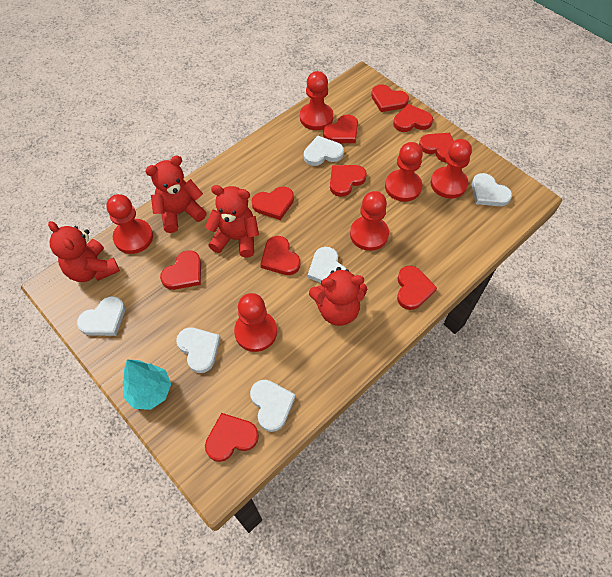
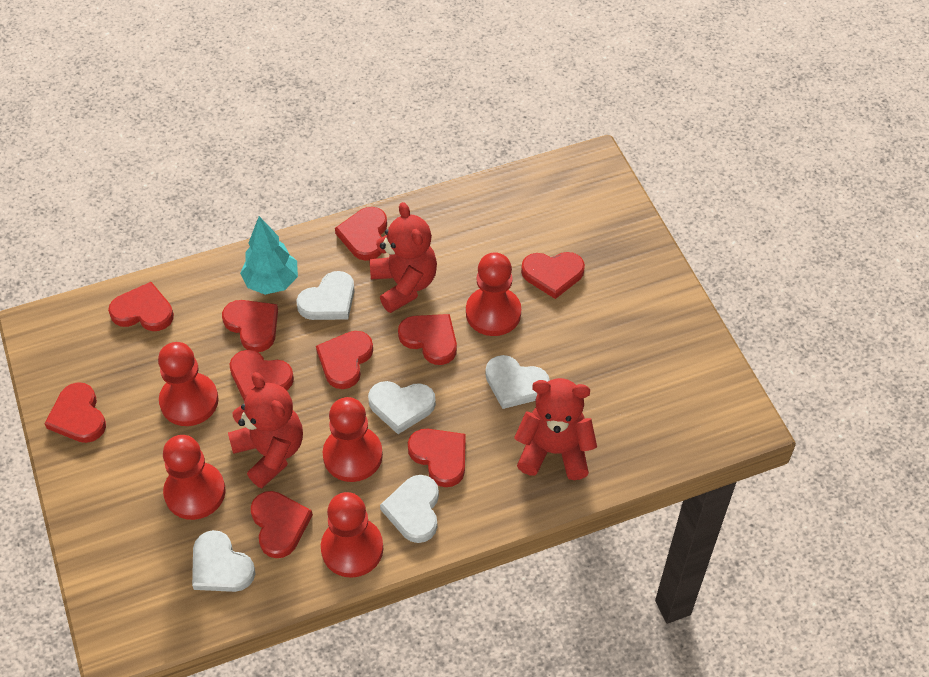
red pawn: [106,194,153,254] [234,293,277,352] [300,71,334,130] [350,191,389,251] [385,142,423,202] [430,139,472,198] = 6 -> [158,342,219,426] [163,435,226,520] [321,492,383,578] [323,397,383,482] [466,252,521,336] = 5
red teddy bear: [48,221,120,282] [145,156,207,233] [205,185,259,258] [309,267,367,326] = 4 -> [228,372,303,488] [369,202,437,313] [514,378,597,480] = 3
white heart: [77,296,125,336] [176,327,221,373] [250,380,296,432] [304,136,344,166] [308,247,346,283] [472,173,512,206] = 6 -> [192,530,255,592] [296,271,355,320] [368,381,436,434] [380,475,439,543] [485,355,550,409] = 5

